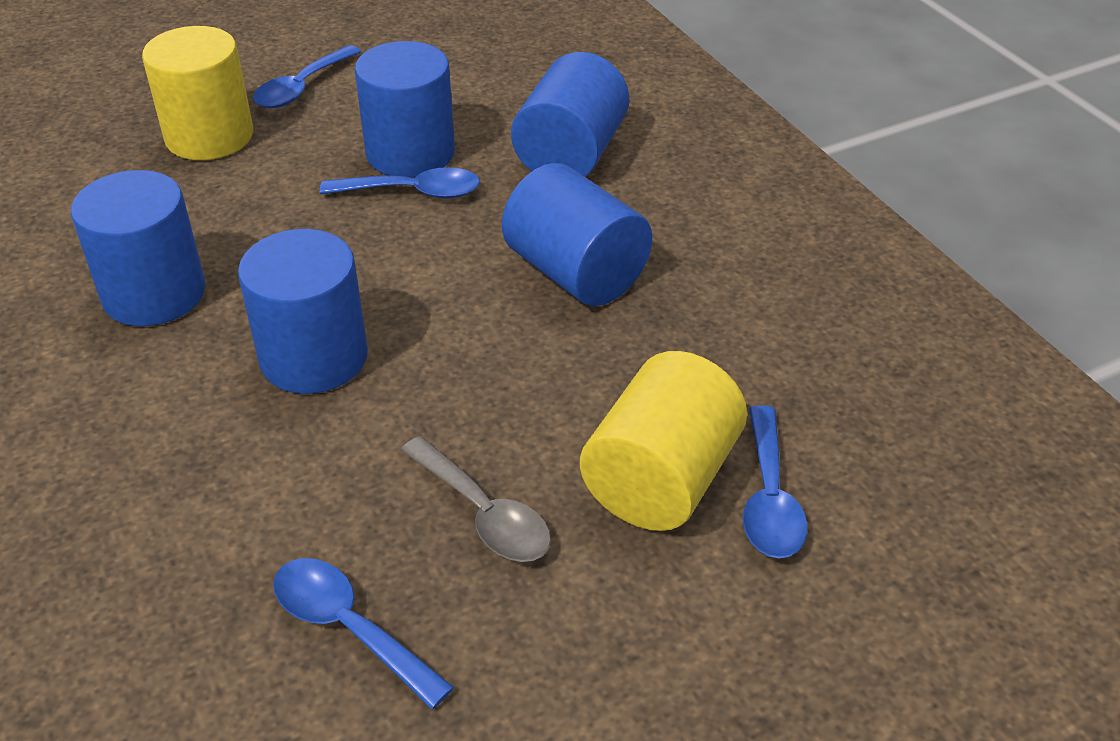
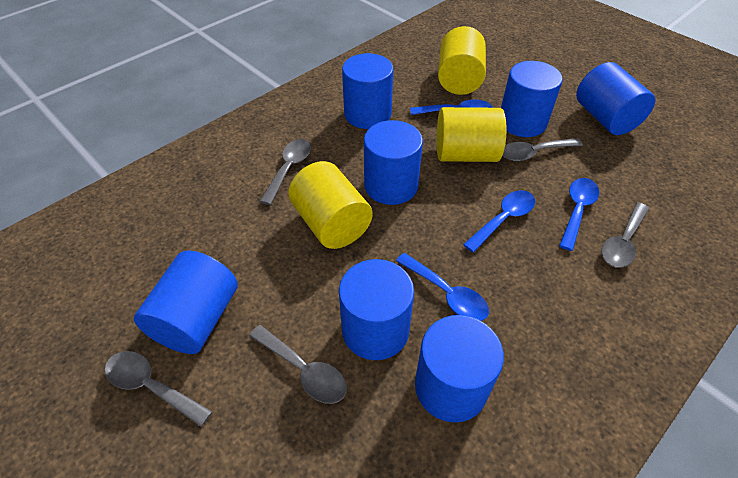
blue cylinder: [71,170,205,326] [238,229,368,394] [355,41,455,178] [502,163,652,306] [511,52,629,177] = 5 -> [134,251,238,354] [339,259,414,360] [342,53,393,129] [364,120,423,205] [415,315,504,422] [501,61,563,137] [576,62,655,135] = 7
grey spoon: [401,436,551,562] = 1 -> [105,351,212,427] [249,325,347,404] [260,139,311,205] [503,138,583,161] [602,202,649,268] = 5
yellow cylinder: [142,26,253,160] [580,351,747,531] = 2 -> [288,161,373,249] [437,107,506,162] [438,26,486,95] = 3

